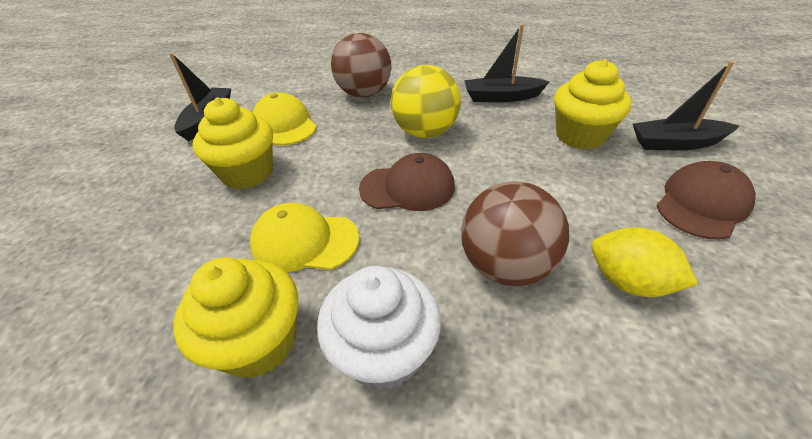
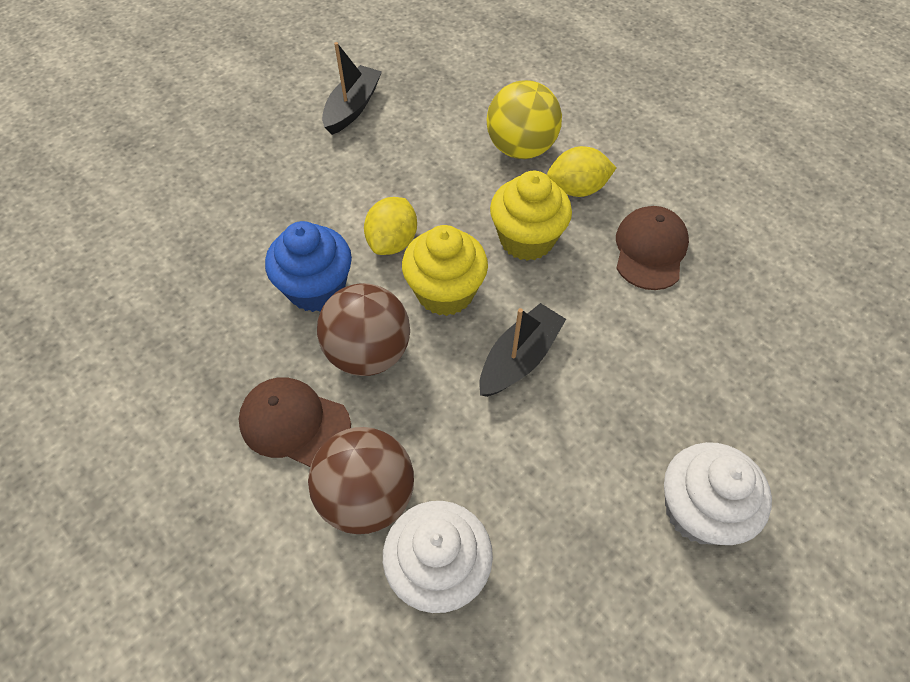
black boat: [169,53,231,141] [464,24,550,102] [633,61,739,150] = 3 -> [322,42,382,135] [479,303,566,397] = 2
blue cupcake: none = 0 -> [265,221,352,312] = 1
white cupcake: [317,266,441,390] = 1 -> [383,501,493,613] [664,442,772,545] = 2
yellow cap: [250,203,359,272] [253,92,317,145] = 2 -> none = 0
yellow cupcake: [173,257,298,378] [193,98,273,189] [554,59,632,150] = 3 -> [402,225,488,316] [490,171,572,261] = 2
yellow lemon: [591,227,698,297] = 1 -> [364,197,417,255] [547,146,617,197] = 2

